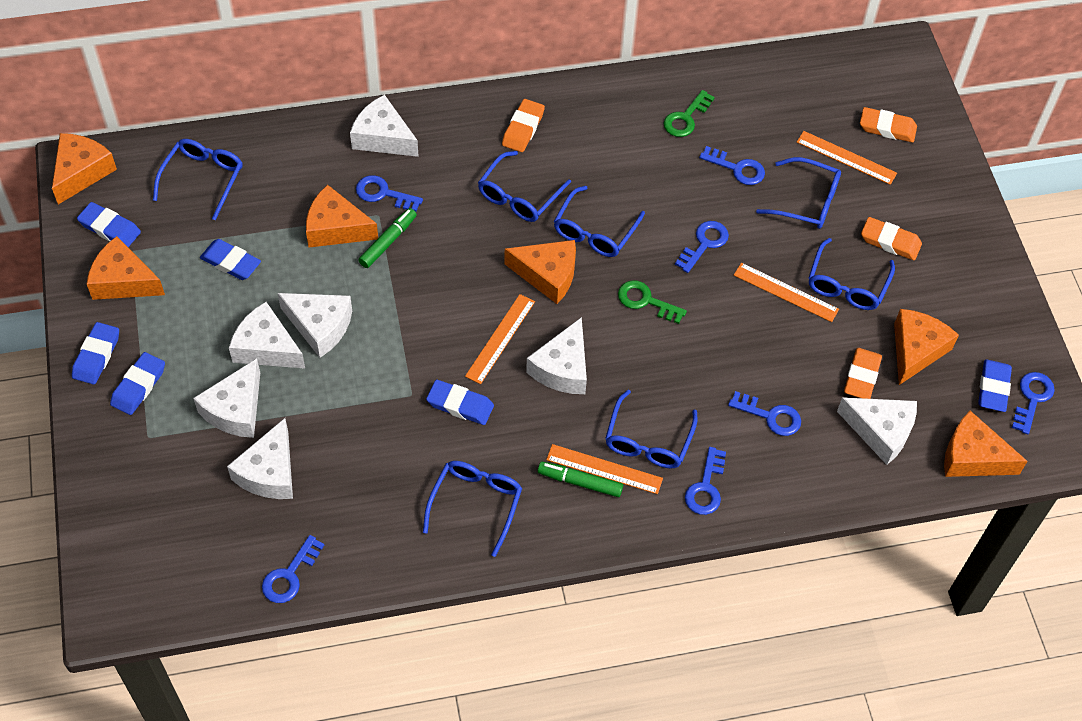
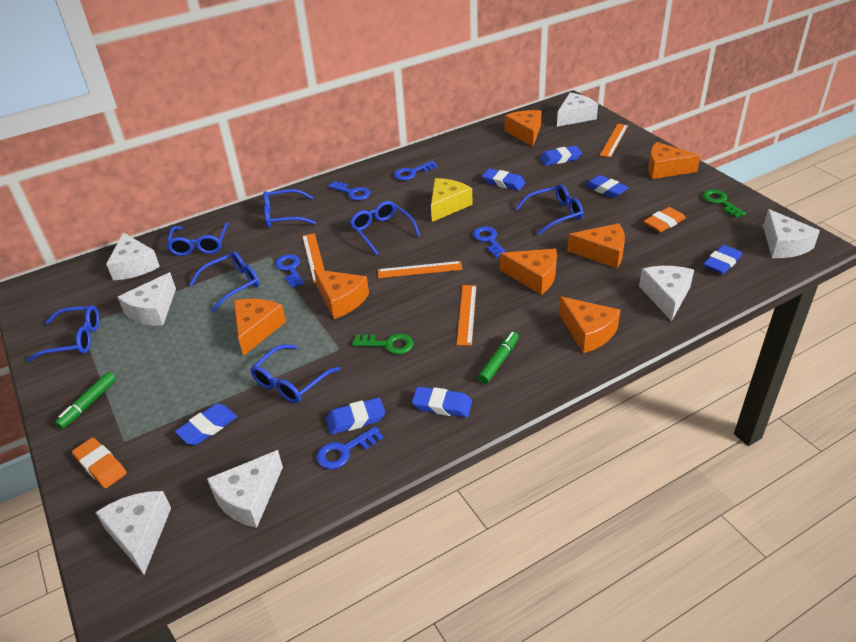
blue eraser: [72,322,119,385] [77,202,141,247] [110,352,165,415] [200,239,261,280] [426,380,494,425] [978,359,1012,412] = 6 -> [175,404,237,445] [326,398,385,435] [412,387,472,417] [482,168,525,191] [540,146,582,166] [585,175,629,198] [703,245,742,274] = 7
blue key: [262,535,324,603] [356,175,423,212] [675,221,729,273] [685,447,726,515] [699,146,765,185] [728,391,801,436] [1012,372,1055,434] = 7 -> [275,254,304,288] [317,426,383,469] [328,181,370,200] [394,161,438,180] [473,226,506,258] = 5
orange cheese: [52,133,117,204] [87,236,165,300] [306,185,378,247] [504,240,576,304] [894,309,959,385] [944,411,1028,477] = 6 -> [234,299,286,356] [314,269,369,319] [500,249,557,295] [505,110,542,147] [559,296,620,353] [567,223,625,269] [648,142,701,179] = 7
orange eraser: [502,99,545,152] [844,348,882,399] [860,107,917,143] [861,217,922,261] = 4 -> [72,438,127,488] [644,207,686,232] = 2
yellow cheese: none = 0 -> [431,178,473,222] = 1

